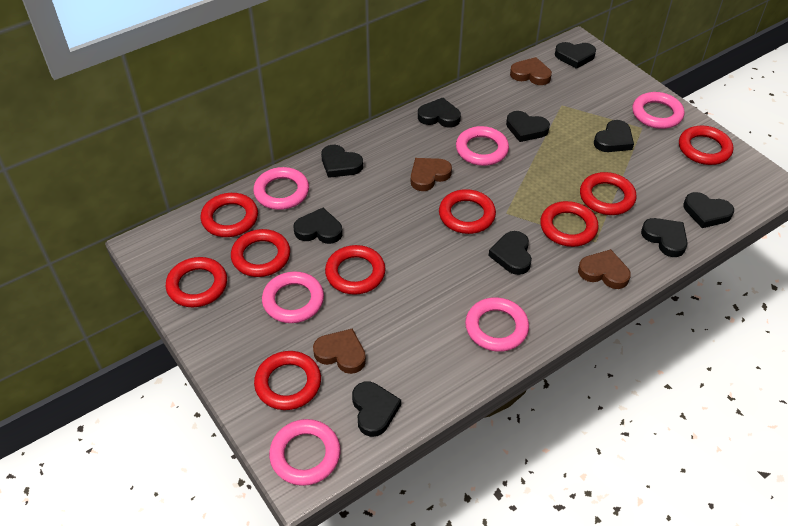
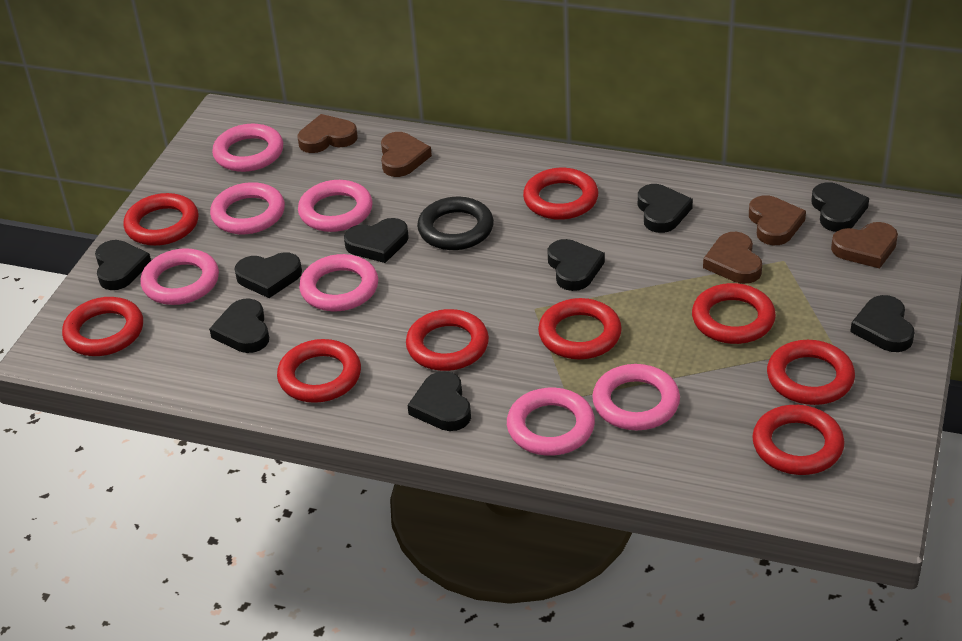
black heart: [294,208,342,244] [321,145,363,178] [352,381,401,437] [418,98,461,127] [488,231,532,275] [506,111,550,142] [555,42,596,69] [594,120,634,152] [641,218,688,257] [683,192,734,228] = 10 -> [95,240,151,290] [209,298,269,353] [234,252,302,298] [344,218,409,263] [407,371,471,431] [547,239,605,291] [638,184,693,233] [811,182,869,232] [850,295,914,352] = 9
black ring: none = 0 -> [417,197,494,250] = 1
brown heart: [313,329,366,374] [411,158,452,191] [510,57,552,85] [578,249,631,289] = 4 -> [298,114,358,153] [381,132,432,177] [703,232,762,284] [749,195,806,245] [831,222,898,269] = 5
pink ring: [253,167,309,210] [262,271,324,323] [269,419,341,486] [456,126,509,166] [465,297,529,352] [632,92,684,129] = 6 -> [140,248,219,305] [210,182,285,234] [212,124,283,172] [298,180,373,232] [299,254,378,311] [507,388,595,456] [592,364,680,430] = 7

